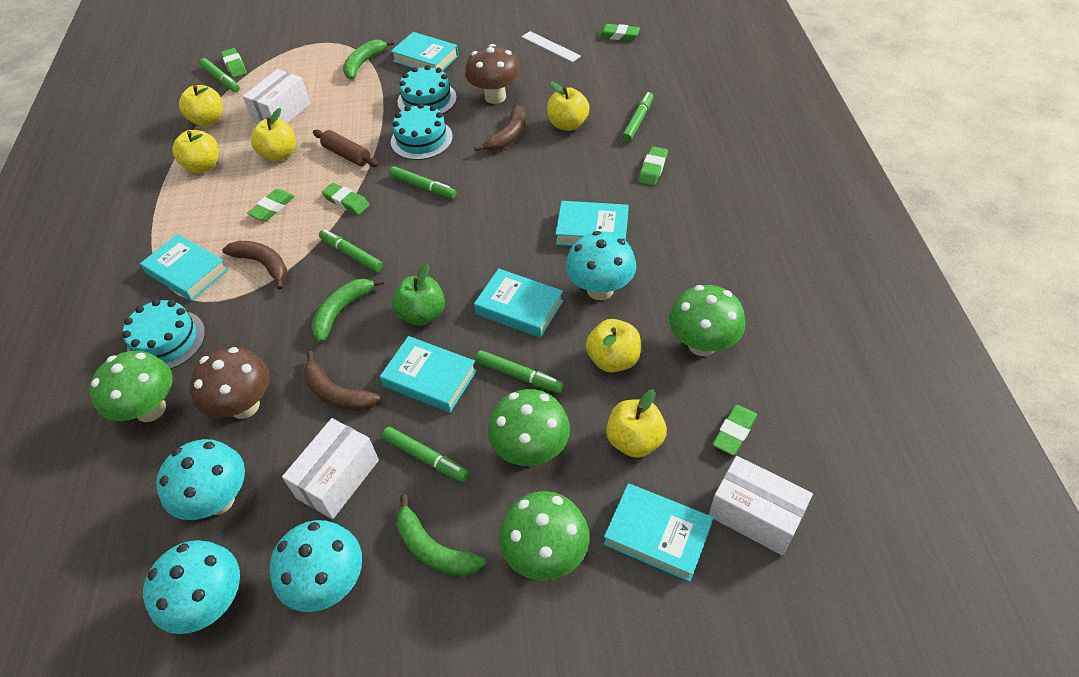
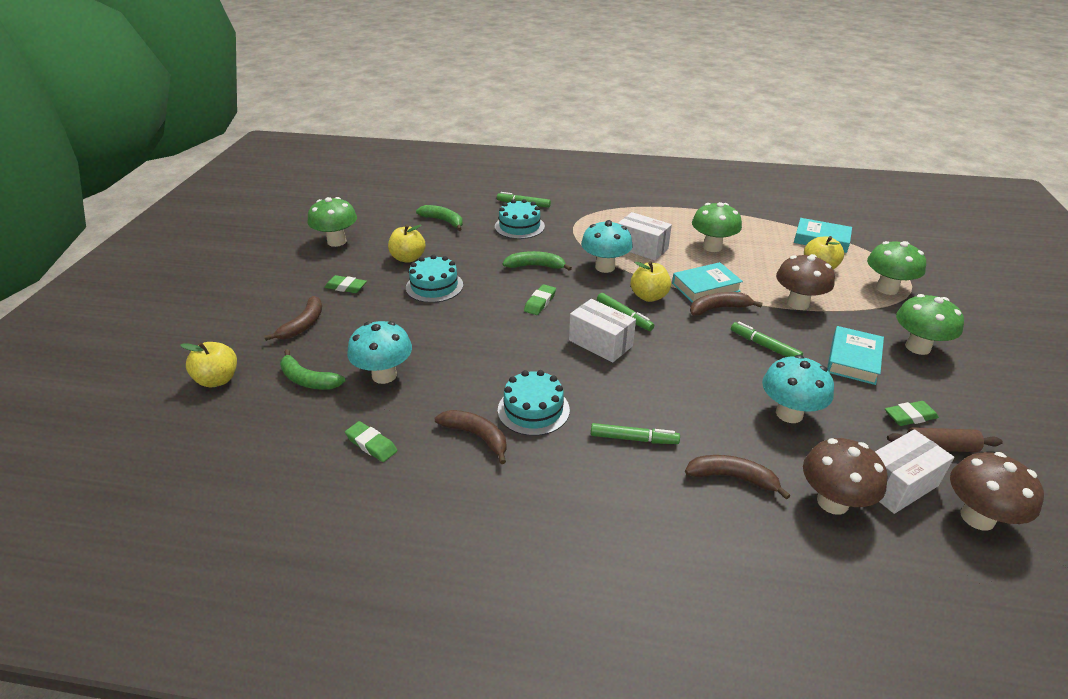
brown banana: [222,241,287,290] [303,351,380,411] [474,105,526,152] = 3 -> [264,296,322,341] [435,410,507,464] [685,455,790,500] [690,292,762,316] = 4
brown mushroom: [189,347,270,419] [465,44,521,104] = 2 -> [776,254,835,310] [803,438,887,515] [950,452,1044,531] = 3
green apple: [392,264,445,326] = 1 -> none = 0
green eraser: [221,48,247,78] [247,189,295,221] [322,183,370,215] [598,24,640,41] [638,146,668,186] [712,405,757,455] = 6 -> [324,275,367,293] [345,421,397,462] [524,284,556,315] [885,401,939,426] = 4
green marker: [199,58,240,92] [319,229,383,272] [382,427,469,482] [389,166,457,199] [475,350,563,393] [622,92,653,142] = 6 -> [497,192,551,208] [591,423,680,444] [597,293,654,331] [731,322,803,357] = 4
turquoise book: [140,234,228,301] [380,336,477,413] [391,32,459,71] [474,269,563,338] [556,201,629,246] [603,483,713,582] = 6 -> [672,262,743,302] [794,218,852,253] [827,326,884,385] = 3
turquoise mushroom: [143,540,240,634] [156,439,245,520] [270,520,362,612] [566,231,636,300] = 4 -> [347,321,412,384] [581,220,633,273] [762,355,834,423] = 3
white ruler: [522,31,581,62] = 1 -> none = 0
yellow apple: [173,130,219,173] [179,85,222,126] [251,108,296,161] [547,82,590,131] [586,319,641,372] [606,389,667,458] = 6 -> [180,342,237,387] [388,225,425,263] [631,262,671,302] [804,236,844,270] = 4

